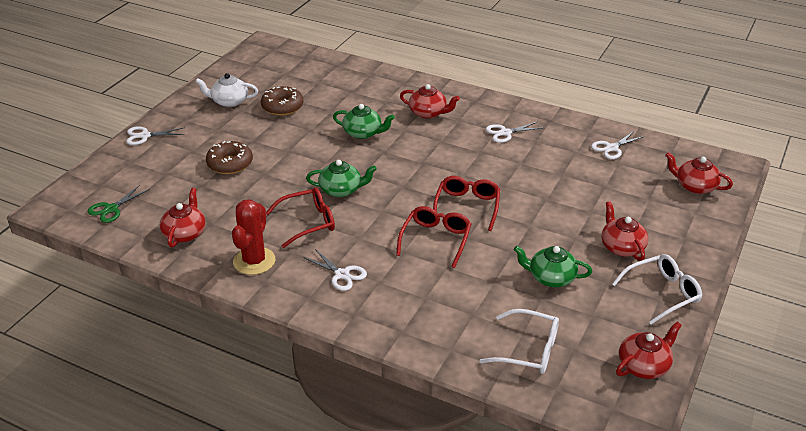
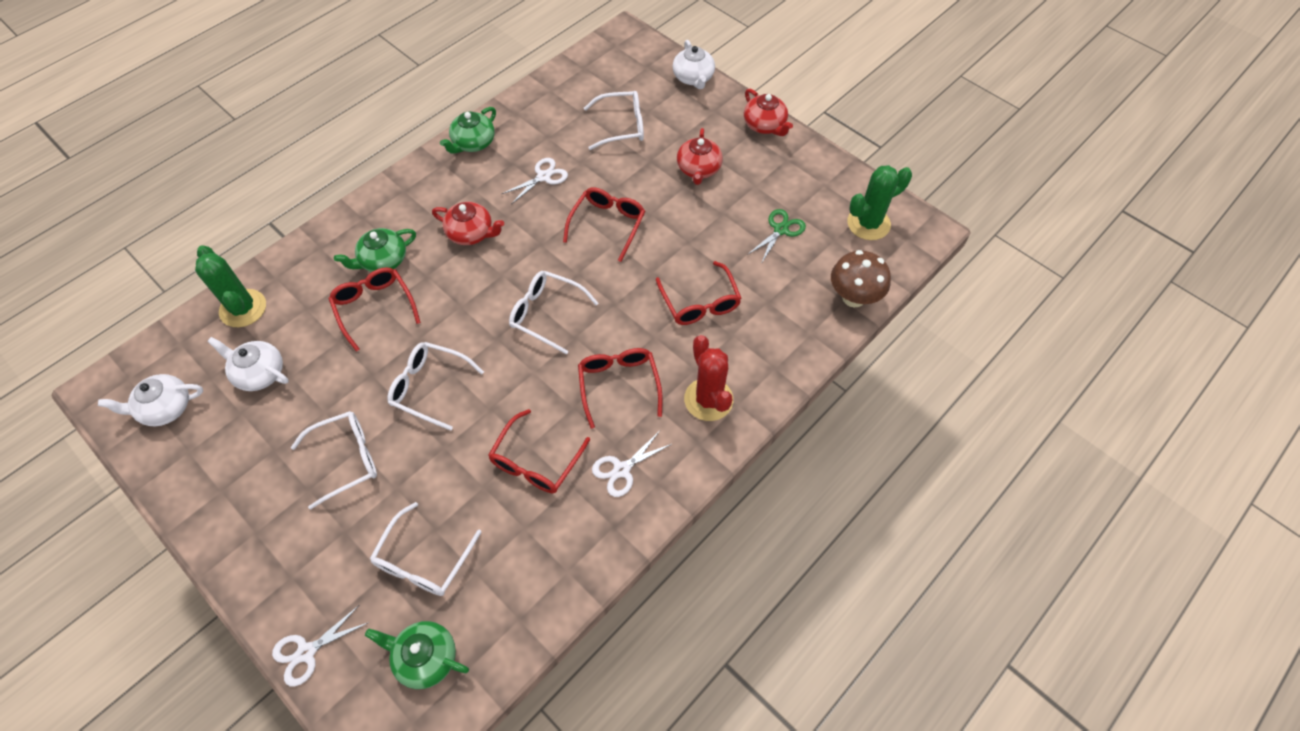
brown donut: [206,141,253,174] [261,86,303,116] = 2 -> none = 0
brown mushroom: none = 0 -> [831,250,891,308] = 1
green cactus: none = 0 -> [195,245,266,327] [847,165,912,240] = 2
red glasses: [266,188,335,248] [396,206,471,268] [433,176,500,231] = 3 -> [328,267,421,351] [488,409,590,493] [563,188,645,262] [578,348,663,429] [656,261,742,325] = 5
red teapot: [160,188,206,247] [400,84,460,119] [602,201,648,261] [616,322,682,379] [666,152,733,194] = 5 -> [432,202,504,245] [677,128,723,185] [744,89,793,136] = 3
white glasses: [479,309,559,374] [612,254,702,325] = 2 -> [291,411,377,510] [370,502,481,596] [387,342,484,430] [509,271,598,354] [584,91,644,150] = 5
white scissors: [126,126,185,145] [303,249,367,291] [486,122,543,143] [591,131,645,159] = 4 -> [272,605,369,687] [502,158,568,204] [592,432,672,497] = 3
white teapot: [195,73,258,107] = 1 -> [98,374,203,426] [207,337,289,391] [673,40,715,89] = 3

